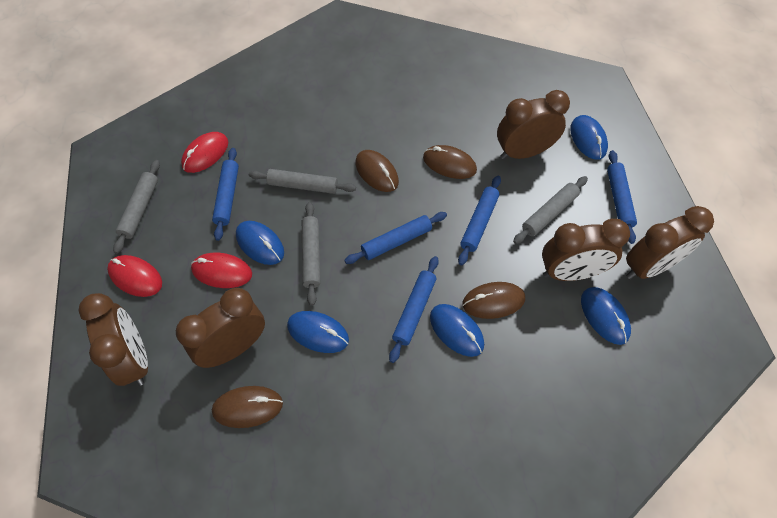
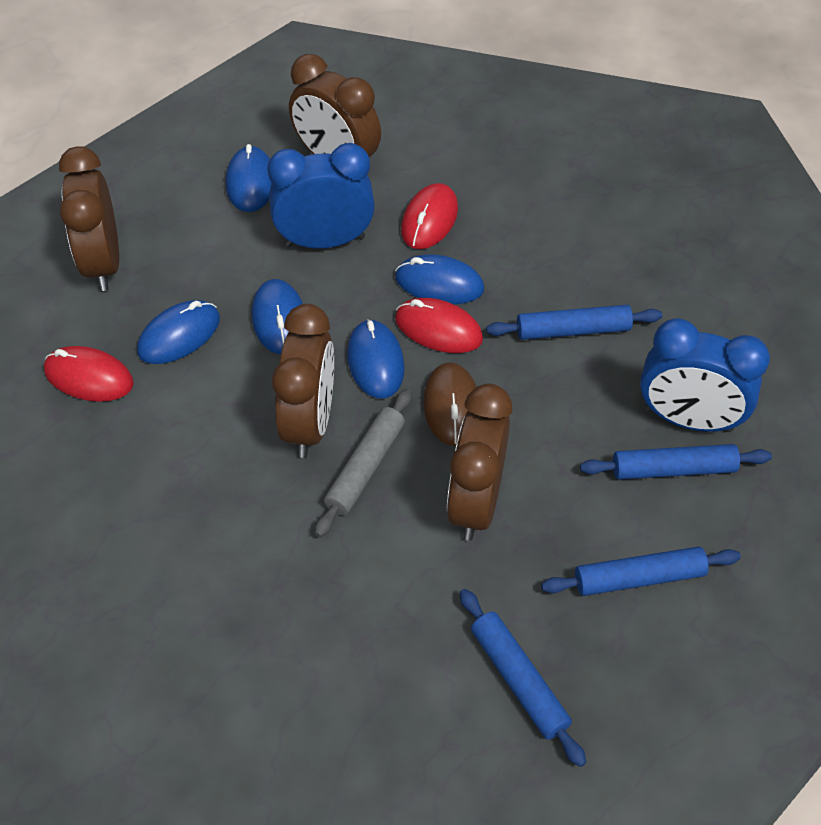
blue clock: none = 0 -> [267,143,375,249] [640,318,770,432] = 2
blue rolling pin: [212,148,239,241] [344,212,447,264] [389,256,439,363] [458,175,501,265] [607,150,637,244] = 5 -> [459,589,586,767] [486,305,662,340] [541,547,741,596] [580,444,772,480] = 4
brown clock: [78,293,148,386] [176,288,265,368] [497,90,570,159] [542,219,630,281] [626,206,714,279] = 5 -> [59,146,119,291] [272,304,334,458] [289,54,381,157] [447,384,512,541] = 4
brown mouse: [212,386,283,428] [355,150,399,192] [423,145,477,179] [462,282,525,319] = 4 -> [423,362,476,446] = 1
grey rolling pin: [113,160,160,254] [249,169,356,194] [302,202,320,306] [513,176,588,244] = 4 -> [315,389,412,537] = 1

